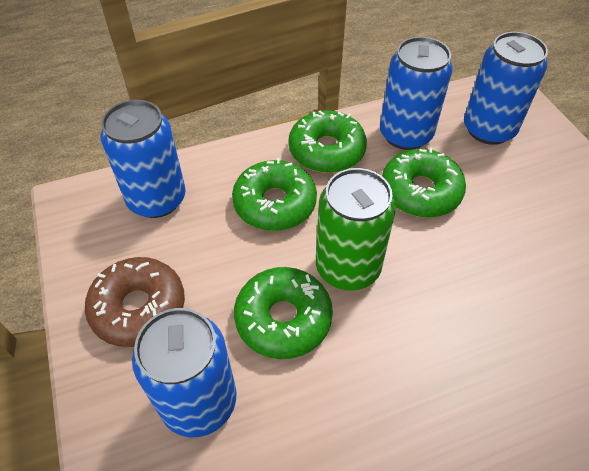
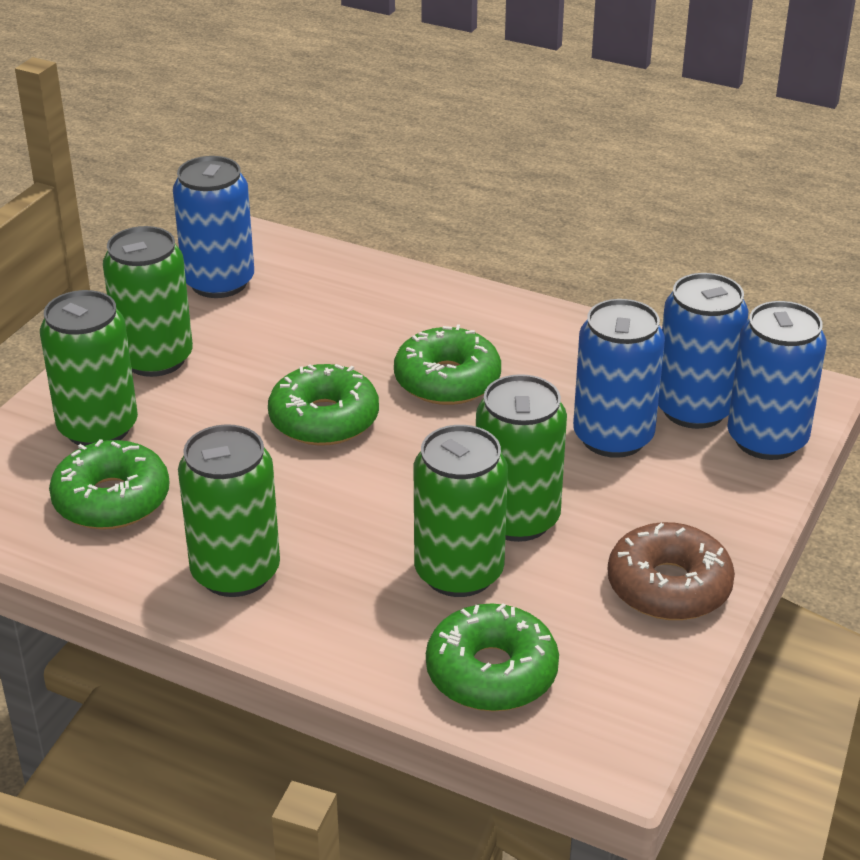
green can: [316,168,396,291] = 1 -> [40,290,138,446] [103,226,193,377] [178,424,280,597] [414,425,508,597] [476,374,567,542] = 5

